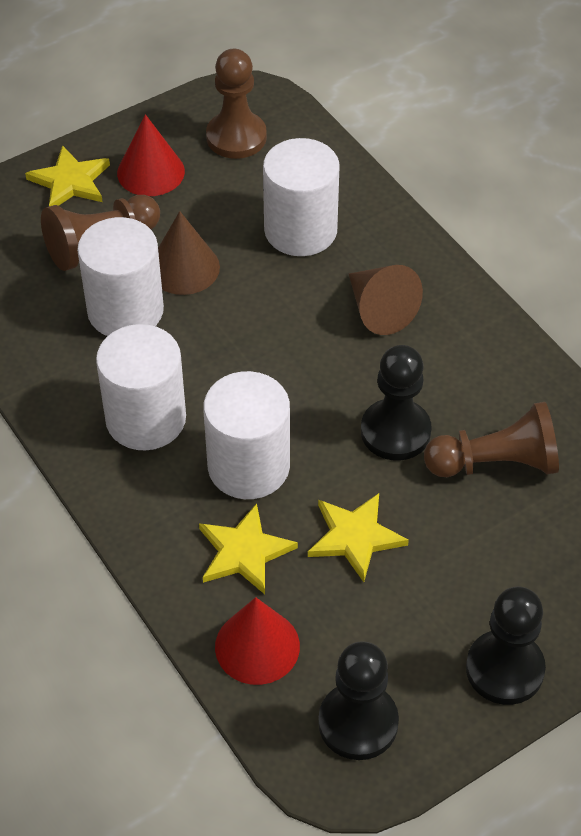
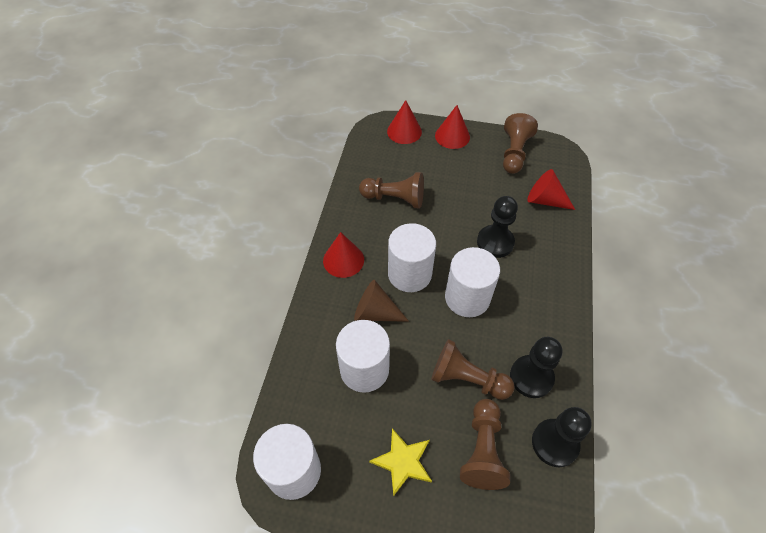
brown cone: [158,211,220,295] [349,265,423,335] = 2 -> [354,280,409,322] = 1
brown pawn: [41,195,160,271] [206,49,267,159] [424,402,559,477] = 3 -> [359,172,424,209] [431,339,515,400] [460,399,510,490] [503,113,538,174] = 4
red cone: [117,114,185,196] [215,597,300,685] = 2 -> [323,232,364,278] [387,100,422,144] [435,105,470,149] [527,169,575,210] = 4
yellow star: [25,145,110,206] [199,503,298,594] [308,493,409,582] = 3 -> [369,428,432,496] = 1

